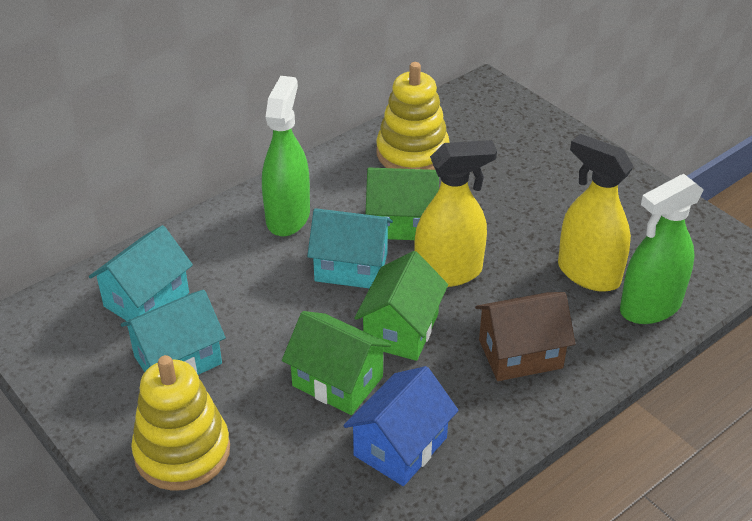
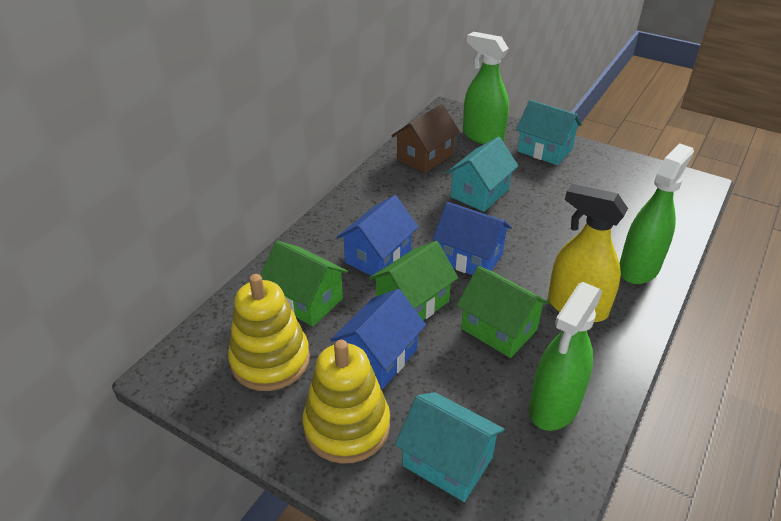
blue house: [343,366,459,486] = 1 -> [331,289,426,389] [337,195,419,276] [432,202,512,275] = 3
green spray bottle: [262,76,310,236] [620,174,704,324] = 2 -> [463,32,509,144] [529,282,603,431] [619,143,694,284] = 3
yellow spray bottle: [414,140,497,287] [558,134,634,292] = 2 -> [548,184,628,322] = 1

